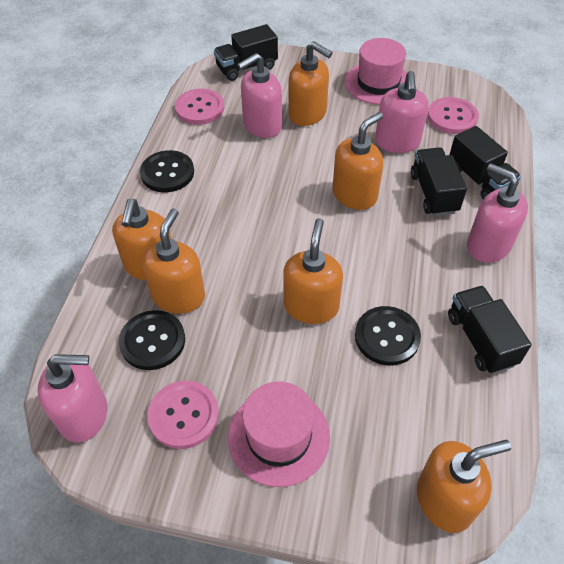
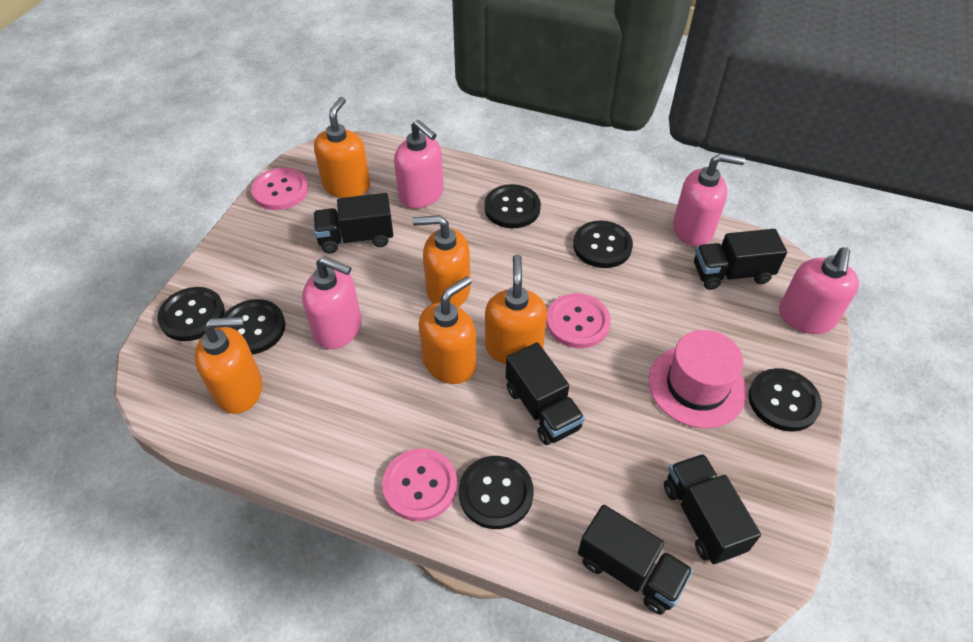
black button: [119,310,185,370] [140,150,194,193] [355,306,421,366] = 3 -> [157,287,225,341] [222,299,285,355] [459,456,534,529] [484,184,541,228] [573,220,633,268] [748,368,822,432] = 6
black truck: [214,24,278,81] [411,147,467,216] [448,286,532,374] [449,126,521,199] = 4 -> [314,193,393,253] [506,342,585,445] [578,505,693,614] [664,454,761,564] [694,229,787,290] = 5
orange soap dispenser: [112,199,172,280] [142,208,205,314] [283,218,343,324] [288,41,332,126] [332,112,383,210] [417,440,511,533] = 6 -> [195,317,263,414] [314,97,370,198] [413,215,471,307] [419,276,477,384] [485,254,547,364] = 5
pink hat: [228,382,330,487] [345,38,407,105] = 2 -> [648,330,747,428] = 1

